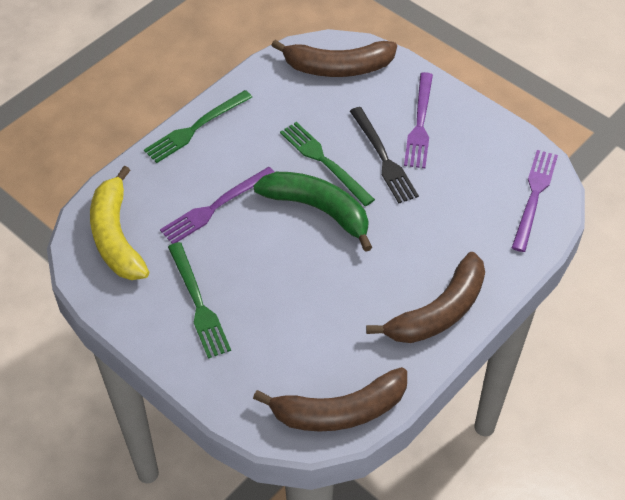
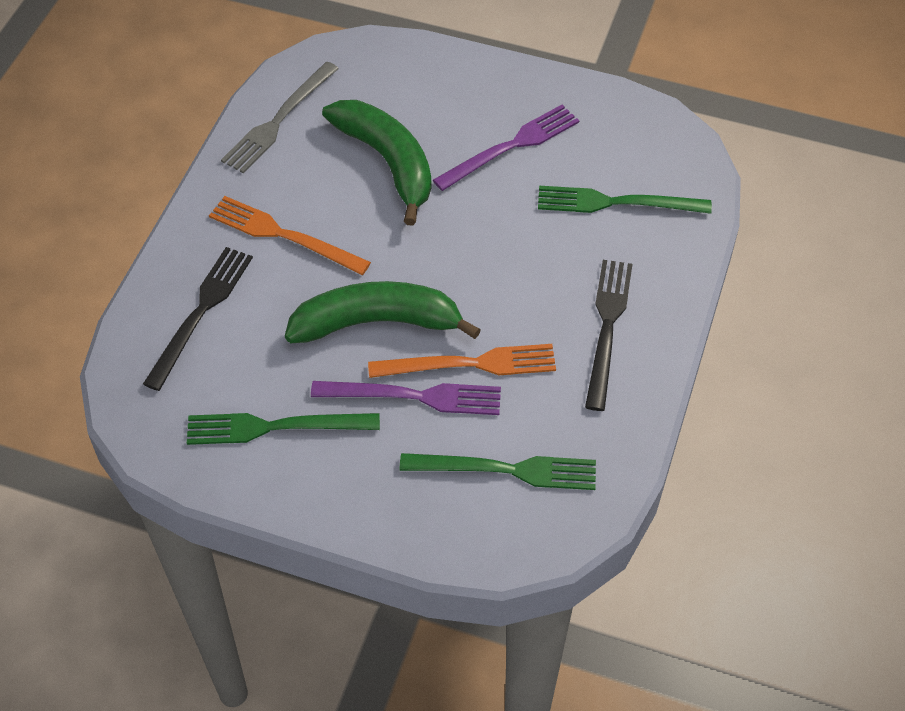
black fork: [350,107,419,203] = 1 -> [143,247,253,391] [585,260,632,411] = 2
brown banana: [253,367,407,431] [271,40,397,77] [366,252,485,343] = 3 -> none = 0
green banana: [253,172,372,252] = 1 -> [285,281,481,343] [322,100,432,226] = 2
grey fork: none = 0 -> [221,62,339,173] = 1
orange fork: none = 0 -> [209,196,371,275] [368,344,556,378] = 2
purple fork: [160,167,274,244] [404,72,433,168] [512,150,558,252] = 3 -> [311,381,501,415] [433,105,579,191] = 2
yellow banana: [90,166,149,280] = 1 -> none = 0

